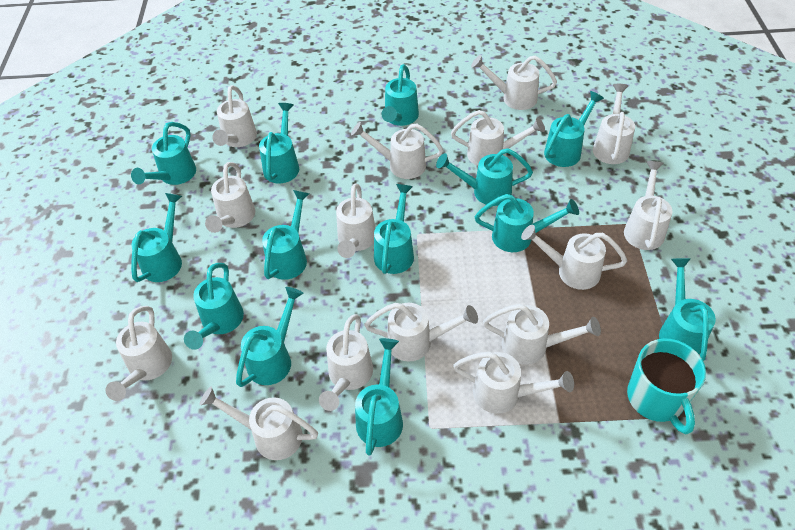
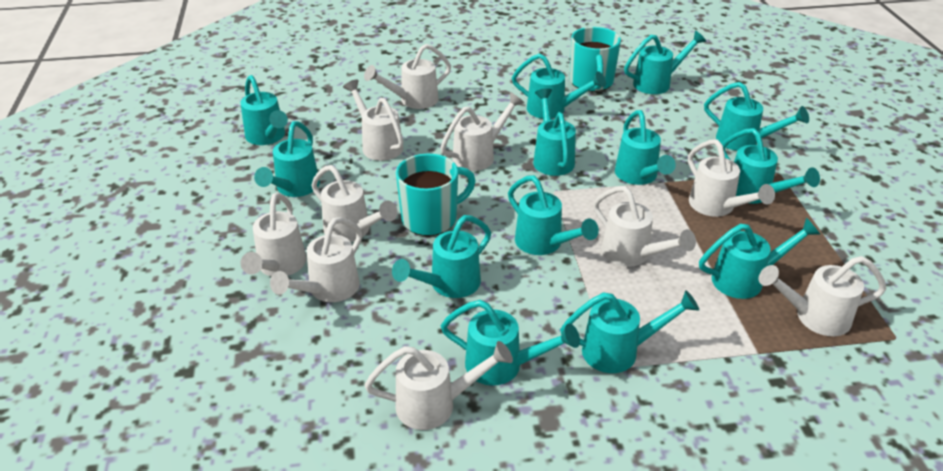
turquoise mug: [627,338,706,434] = 1 -> [396,154,476,236] [570,27,621,92] = 2
white watering can: [105,306,172,401] [200,387,318,460] [205,162,255,233] [212,85,257,147] [319,314,373,411] [336,184,376,258] [351,122,443,179] [364,303,478,362] [451,110,545,166] [453,352,574,414] [471,55,557,110] [483,304,601,365] [521,225,627,290] [593,84,635,164] [624,161,672,250] = 15 -> [240,193,307,276] [270,217,362,302] [311,165,398,242] [343,79,404,161] [364,44,451,109] [365,341,513,430] [440,92,524,171] [593,186,696,267] [688,139,775,217] [759,256,886,336] = 10

